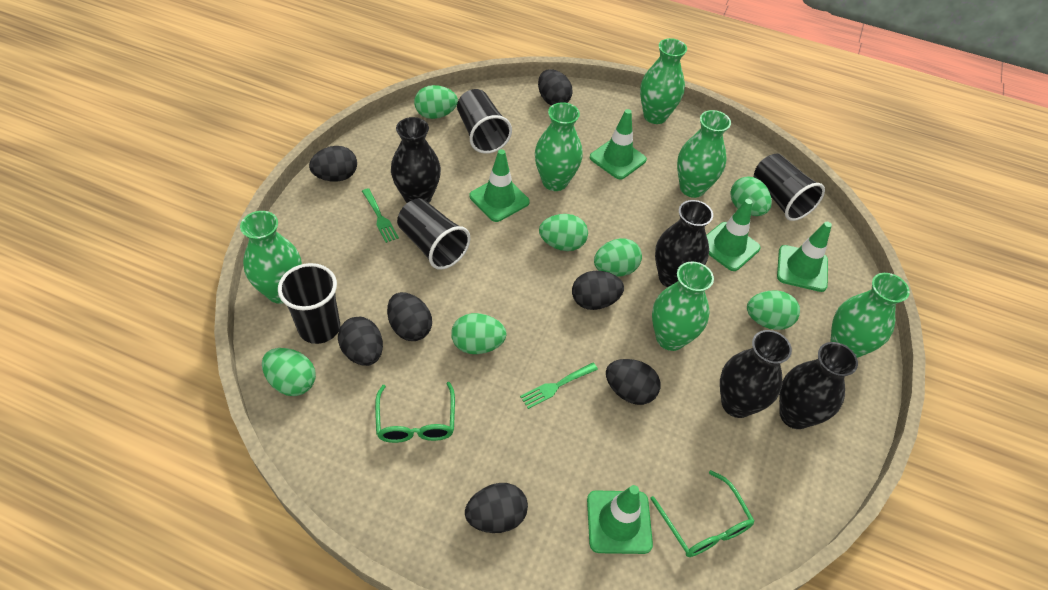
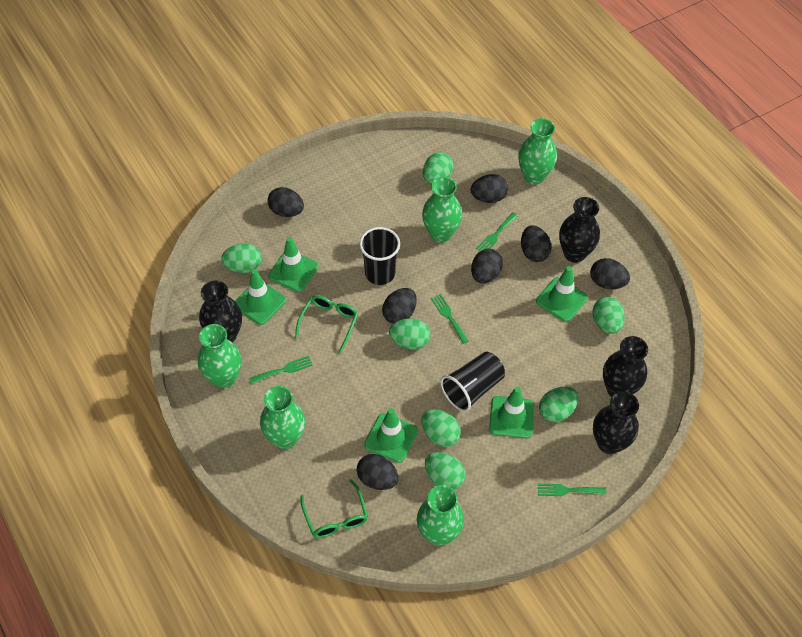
black cup: [278,263,340,344] [397,198,470,270] [457,89,512,154] [754,153,825,221] = 4 -> [359,227,400,285] [440,352,505,412] = 2
green fork: [362,188,399,243] [520,363,598,409] = 2 -> [249,356,313,384] [431,294,469,344] [476,212,518,251] [538,484,606,496] = 4
green vase: [240,211,302,304] [535,102,583,191] [640,38,687,124] [652,262,714,351] [677,110,731,198] [830,273,910,358] = 6 -> [198,324,241,388] [260,386,305,449] [417,485,464,546] [422,177,462,243] [518,118,557,185] = 5

